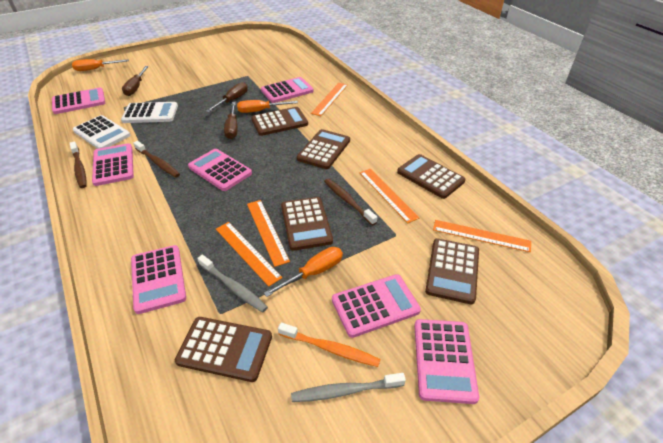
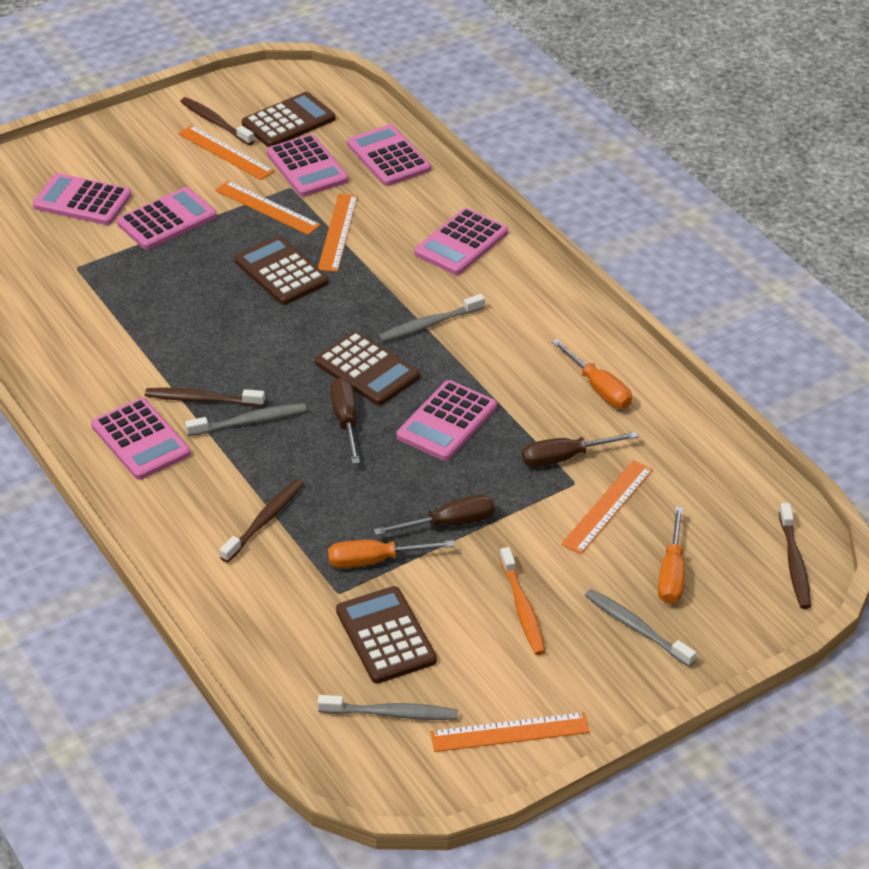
brown calculator: [175,317,272,382] [251,107,308,136] [281,197,333,251] [297,129,350,169] [397,154,465,199] [425,238,479,304] = 6 -> [234,236,329,305] [242,92,335,147] [315,331,420,405] [336,586,437,683] = 4
brown toothbrush: [70,141,87,188] [133,141,180,178] [324,179,377,225] = 3 -> [145,388,265,406] [180,97,254,145] [220,479,304,563] [779,503,811,609] = 4
grey toothbrush: [197,255,268,313] [291,373,406,402] = 2 -> [185,403,307,436] [317,695,458,720] [378,294,485,342] [585,589,696,667] = 4
white calculator: [73,115,131,149] [121,102,178,123] = 2 -> none = 0

